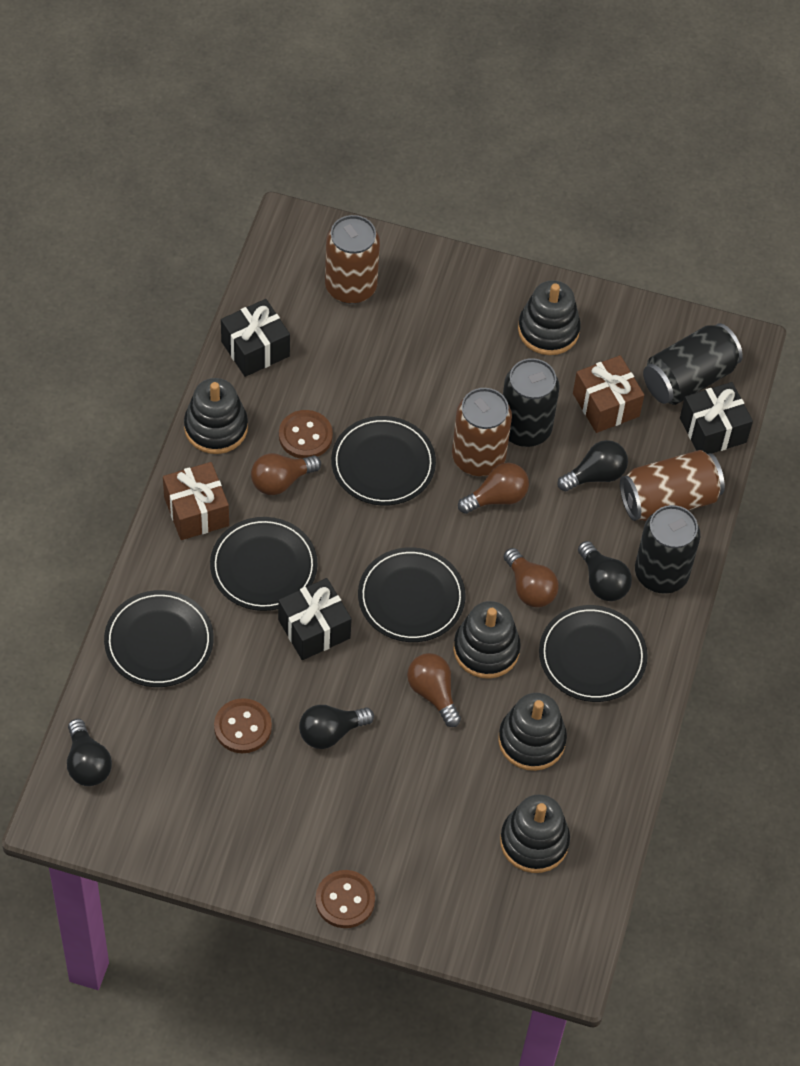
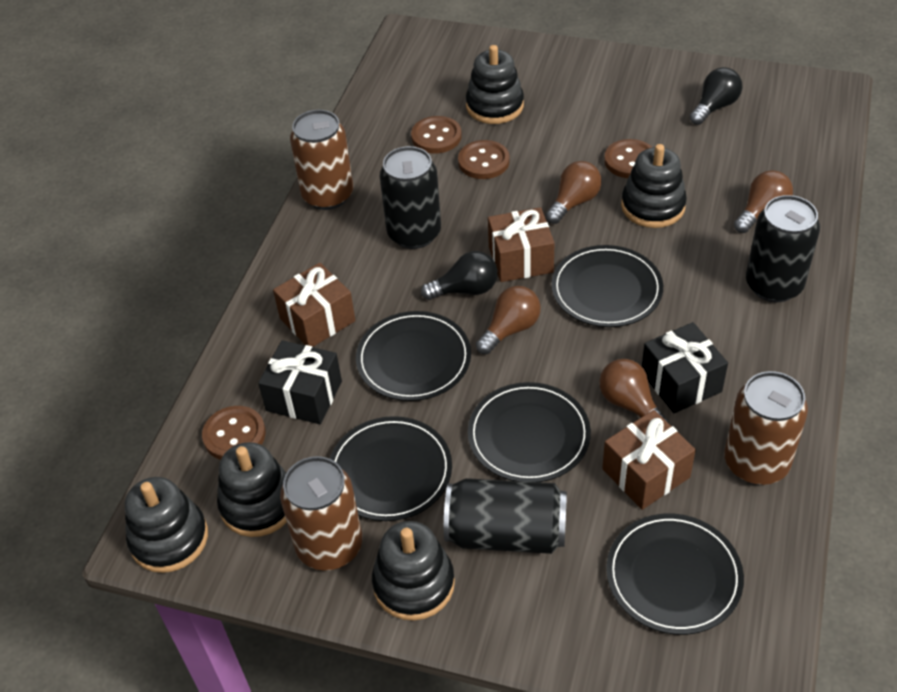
black gift: [221,299,290,377] [278,578,352,660] [680,382,753,454] = 3 -> [258,340,342,424] [642,322,728,413] = 2
black light bulb: [67,719,112,786] [299,705,374,749] [557,440,628,492] [578,541,632,601] = 4 -> [421,251,498,300] [690,67,742,125] = 2
brown button: [214,698,272,753] [279,410,333,459] [316,870,375,928] = 3 -> [202,406,266,460] [411,116,462,153] [458,140,510,179] [604,139,652,178] = 4
brown gift: [163,462,229,540] [573,355,644,433] = 2 -> [273,263,356,347] [488,207,555,282] [602,410,696,510] = 3

